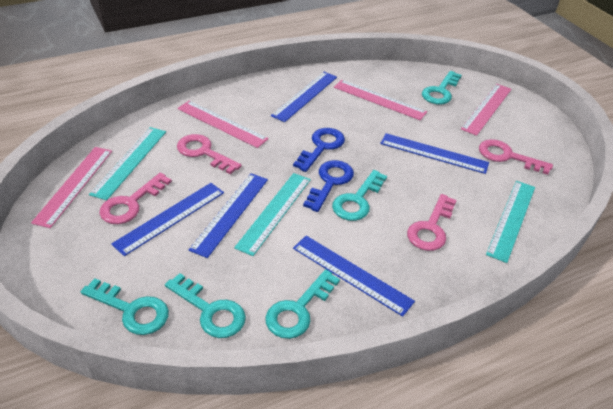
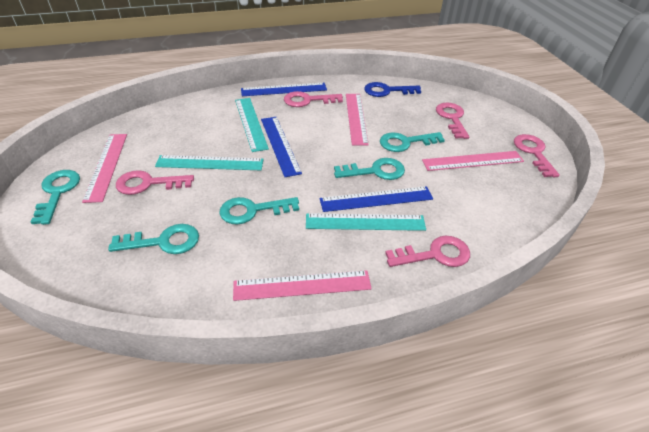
blue key: [293,128,345,172] [303,160,354,212] = 2 -> [364,82,421,97] = 1
blue ruler: [111,183,224,256] [189,173,268,258] [271,72,337,122] [293,236,415,317] [380,133,489,174] = 5 -> [241,83,327,96] [261,117,302,177] [320,186,433,212] = 3
pink key: [99,172,172,224] [177,134,242,174] [407,194,457,251] [479,139,553,175] = 4 -> [116,170,194,195] [284,91,343,107] [385,236,470,267] [436,103,469,139] [514,134,560,177] = 5

